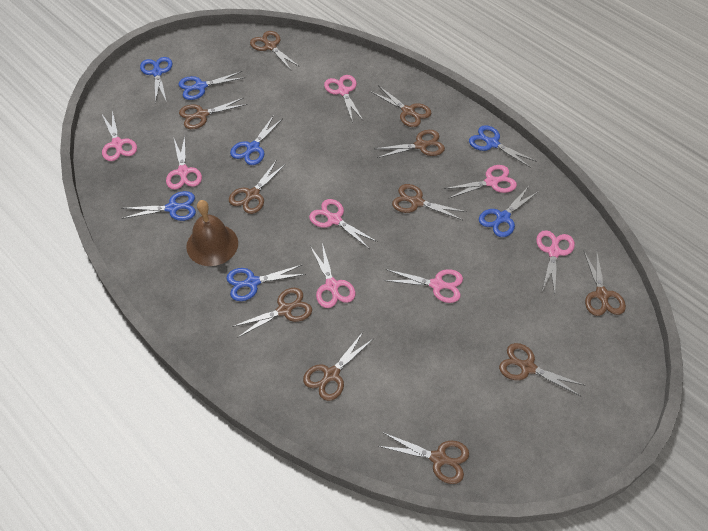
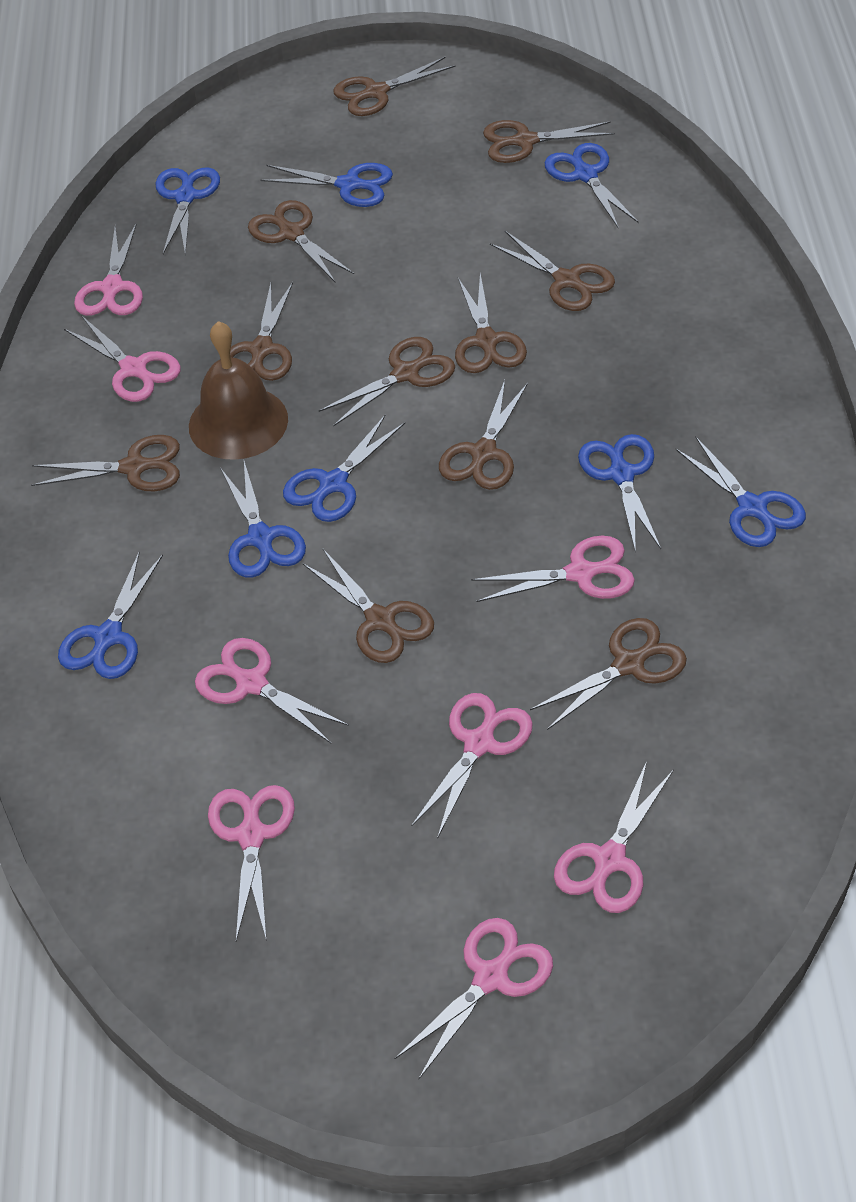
blue scissors: [121,191,196,221] [140,57,173,103] [178,71,245,100] [226,264,306,301] [230,115,282,165] [469,125,537,168] [479,187,539,237] = 7 -> [58,551,163,679] [155,167,220,255] [220,461,306,578] [260,163,393,207] [283,414,405,522] [545,143,638,228] [578,434,661,553] [675,436,806,547] = 8

